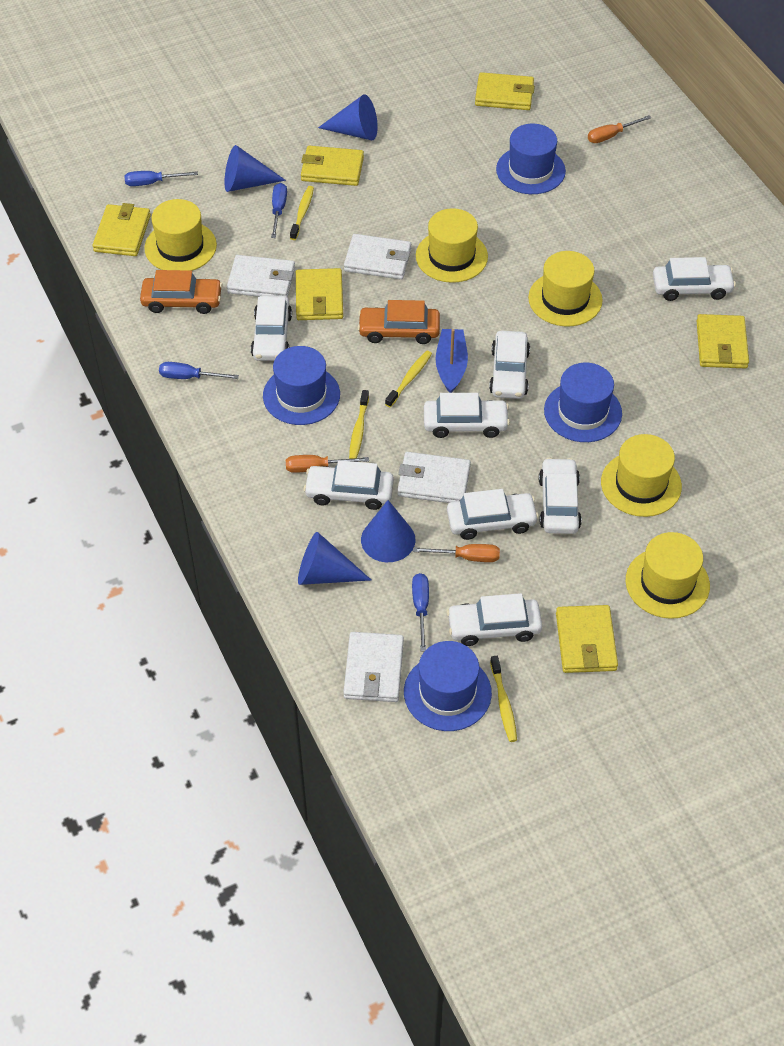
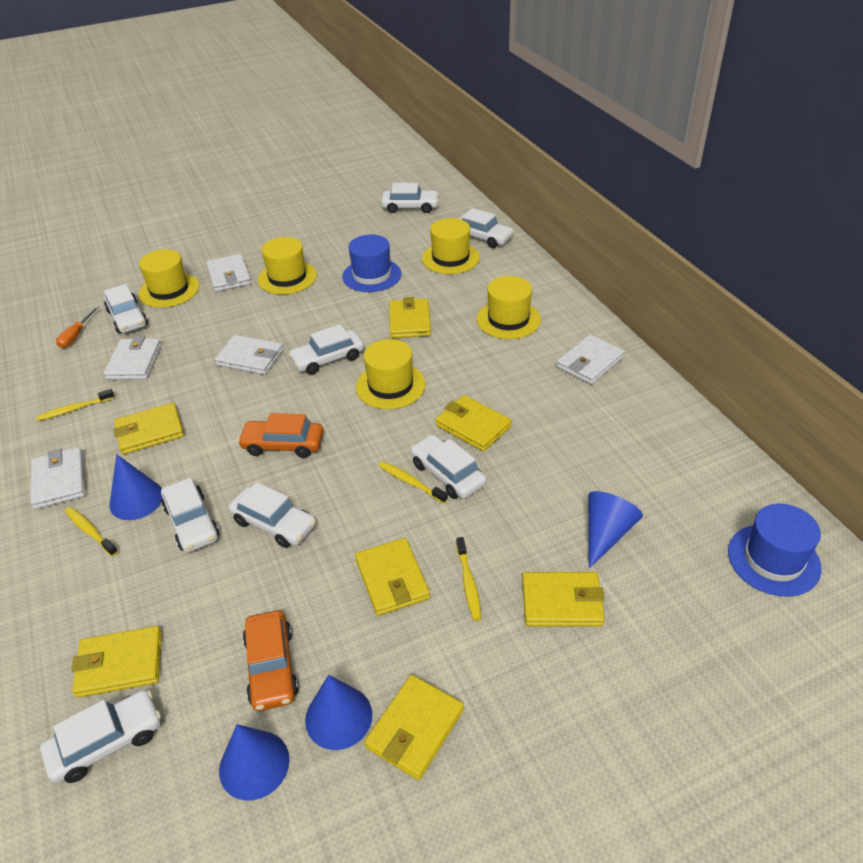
blue boat: [436,329,468,393] = 1 -> none = 0
blue hat: [263,346,340,425] [404,641,492,731] [496,124,566,194] [544,363,622,442] = 4 -> [342,235,402,292] [728,504,822,597] = 2
blue screwdriver: [124,171,198,186] [159,362,239,379] [271,183,287,238] [412,573,429,652] = 4 -> none = 0
orange screwdriver: [286,455,369,473] [413,544,500,562] [588,115,651,143] = 3 -> [56,306,99,348] = 1
white wallet: [227,255,295,297] [343,632,404,702] [344,234,411,280] [397,452,471,503] = 4 -> [31,447,85,509] [104,336,162,380] [206,254,251,292] [215,335,284,375] [557,334,625,385] = 5
yellow wallet: [92,203,151,256] [296,268,343,320] [301,146,364,186] [475,72,535,110] [556,605,618,673] [697,314,749,368] = 6 -> [71,626,162,698] [113,403,184,454] [355,538,430,616] [364,675,464,780] [389,297,431,338] [435,395,512,451] [522,572,605,627] = 7

